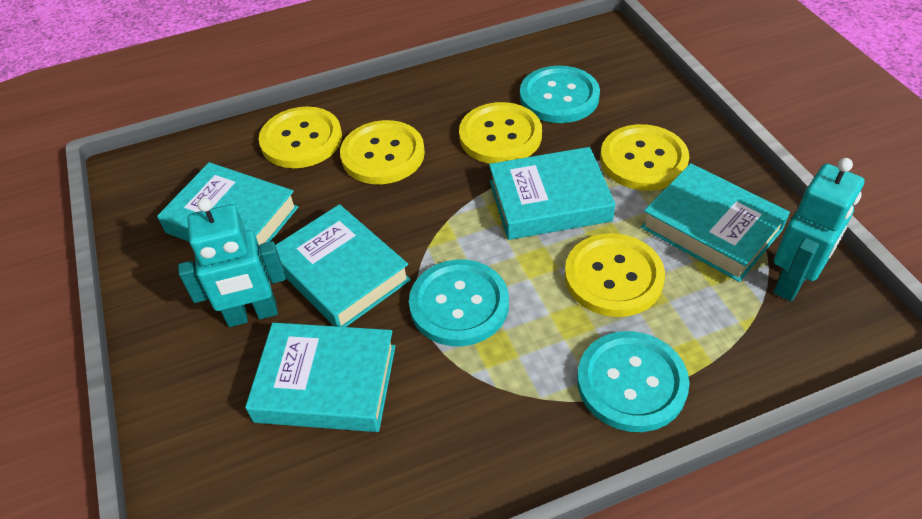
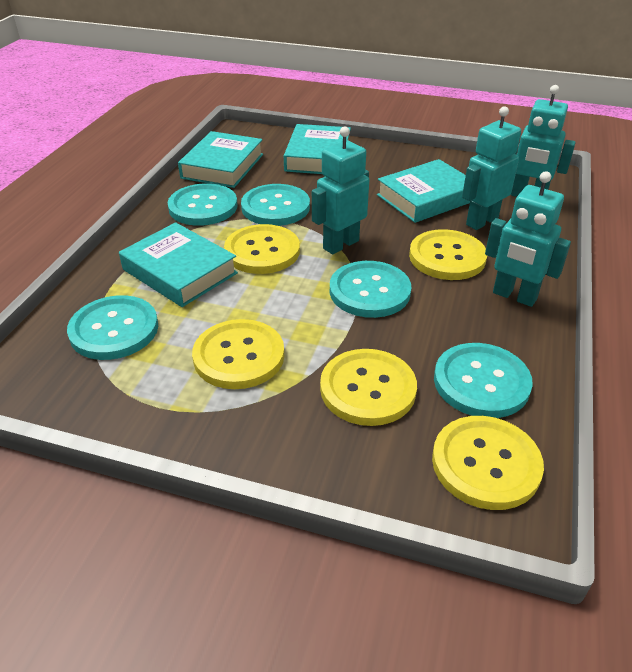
turquoise book: [157,162,298,245] [245,323,395,432] [275,204,411,327] [489,147,615,240] [641,163,790,282] = 5 -> [119,222,238,307] [178,131,263,188] [284,124,351,174] [377,159,470,223] = 4
turquoise button: [409,260,509,346] [520,66,600,123] [577,331,690,432] = 3 -> [67,295,158,360] [168,183,237,226] [241,184,310,226] [330,261,411,318] [434,343,533,418] = 5
turquoise robot: [178,198,286,327] [773,158,865,301] = 2 -> [312,126,369,254] [462,106,521,230] [485,171,571,307] [511,85,576,197] = 4

